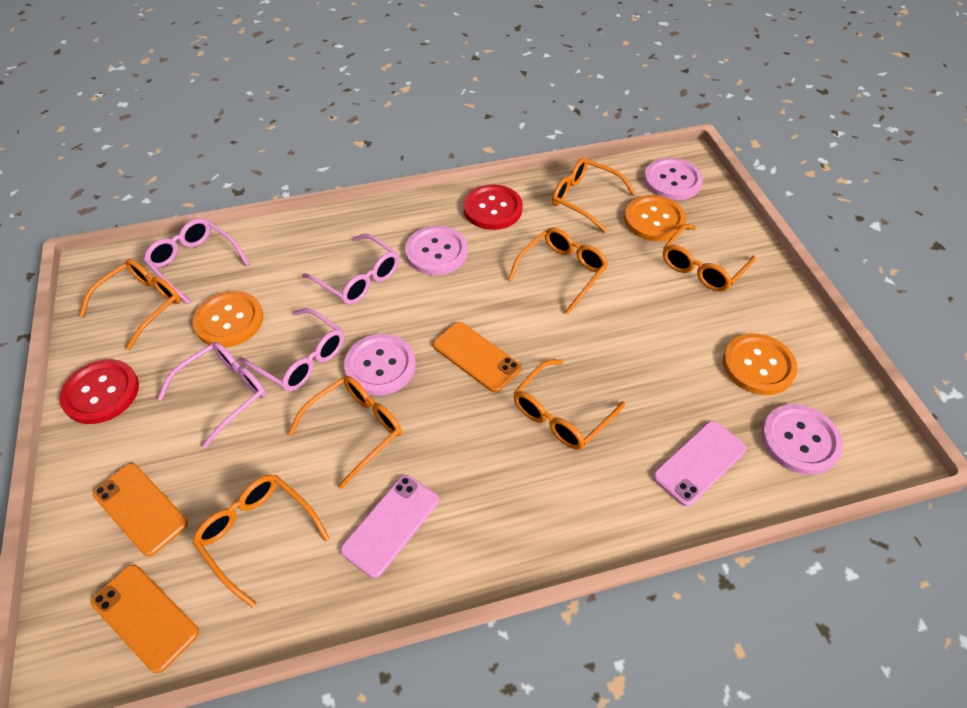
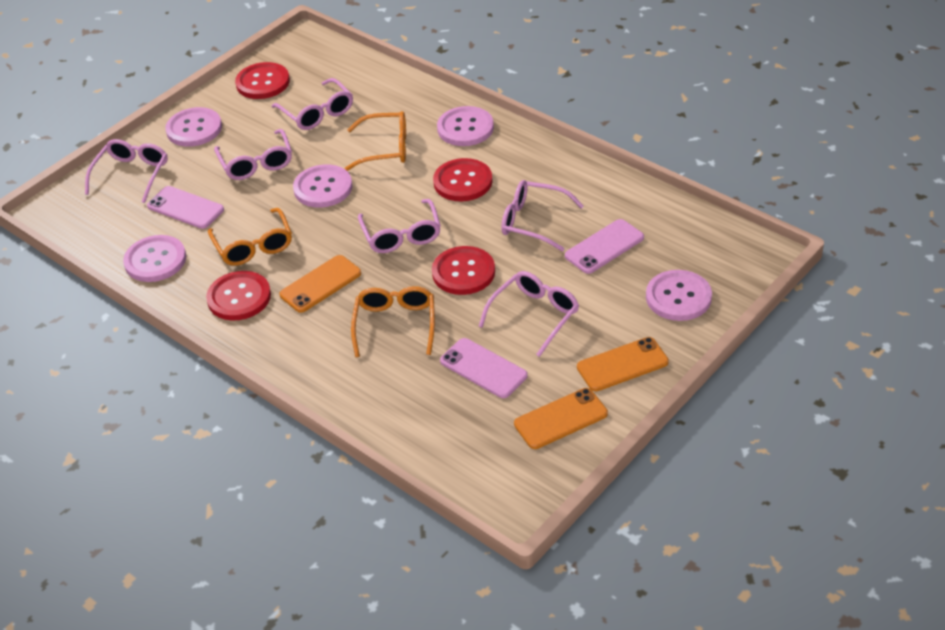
orange button: [193,291,263,347] [624,195,686,241] [723,333,797,395] = 3 -> none = 0
orange glasses: [79,259,181,350] [192,475,329,607] [288,376,402,489] [508,227,608,314] [513,359,625,450] [552,157,636,233] [663,224,756,292] = 7 -> [208,208,292,266] [345,111,406,171] [351,286,435,357] = 3
pink button: [344,334,416,396] [405,226,468,275] [644,158,703,200] [761,404,843,475] = 4 -> [123,235,186,282] [165,107,222,147] [293,164,352,208] [437,106,494,146] [646,270,712,321] = 5
pink glasses: [144,218,249,304] [157,342,266,448] [238,308,344,392] [302,234,399,305] = 4 -> [85,139,168,203] [214,129,292,180] [272,78,353,130] [358,199,441,253] [479,271,579,357] [501,180,584,251] = 6
pink phone: [340,475,439,578] [653,421,746,507] = 2 -> [147,186,224,229] [440,338,528,398] [565,219,644,274] = 3
red button: [59,359,139,424] [463,185,523,230] = 2 -> [206,271,271,320] [235,62,290,99] [432,246,495,295] [433,158,493,201] = 4

